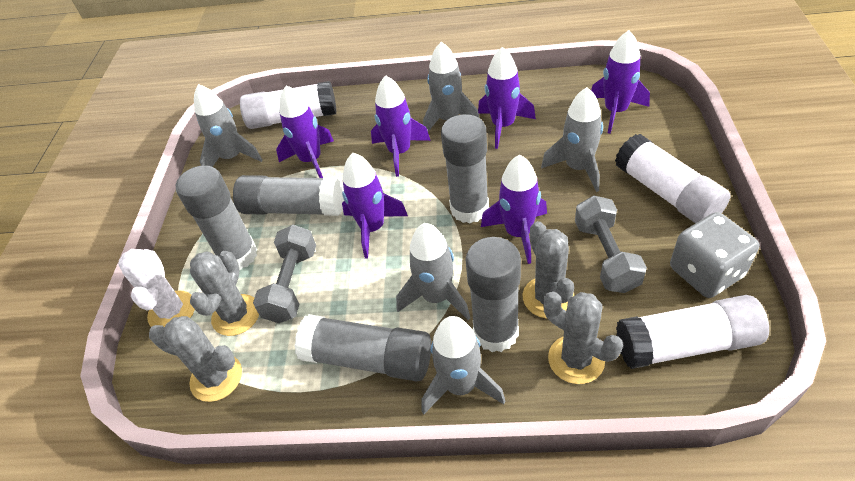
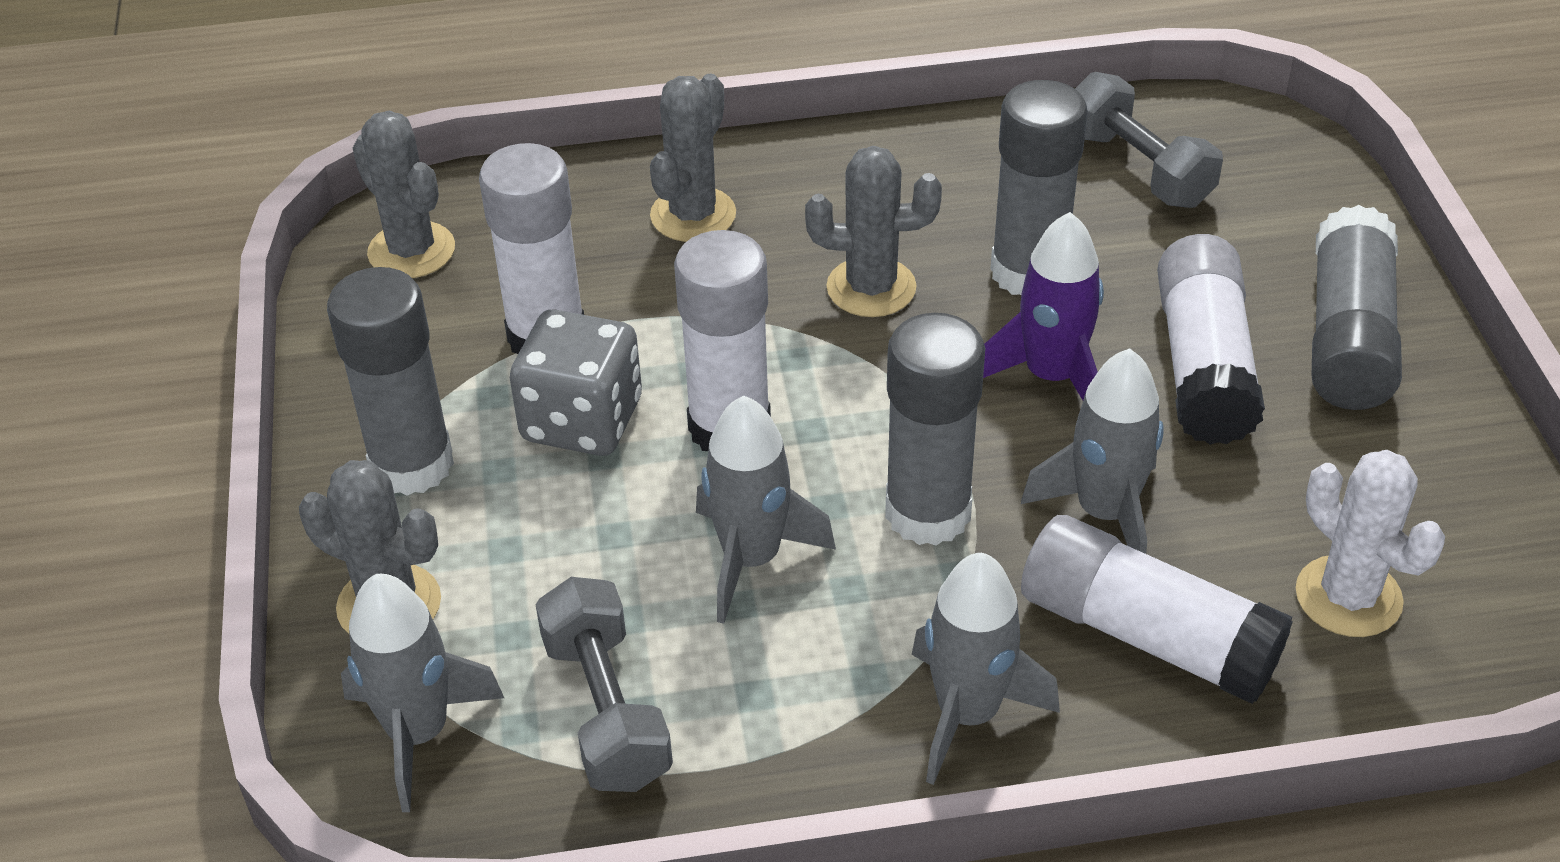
grey glue stick: [176,165,257,270] [233,175,344,216] [294,314,431,382] [441,114,489,223] [465,237,521,352] = 5 -> [327,267,454,496] [885,313,985,546] [990,80,1088,295] [1312,205,1402,410] = 4
grey rocket: [194,84,262,167] [396,223,470,320] [421,316,505,414] [423,42,479,132] [541,87,603,192] = 5 -> [341,574,504,812] [696,395,836,624] [912,553,1060,785] [1021,348,1164,554] = 4
purple rocket: [276,85,334,178] [342,153,408,258] [371,75,431,177] [478,47,536,149] [481,155,547,264] [591,30,650,134] = 6 -> [983,212,1104,400] = 1
white glue stick: [240,81,337,129] [615,134,731,223] [616,295,769,369] = 3 -> [479,143,584,354] [674,230,771,451] [1021,515,1293,704] [1157,234,1265,445] = 4

